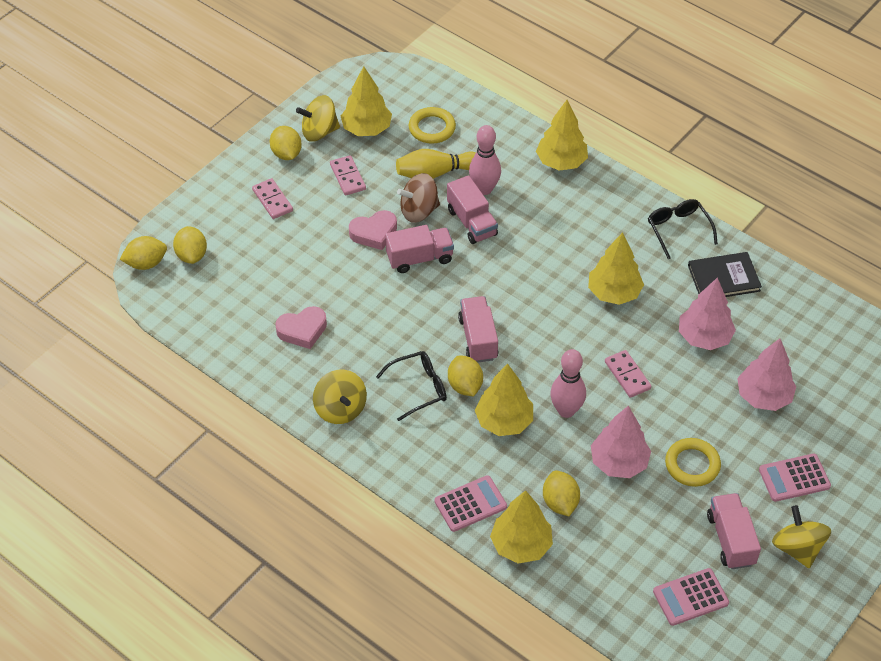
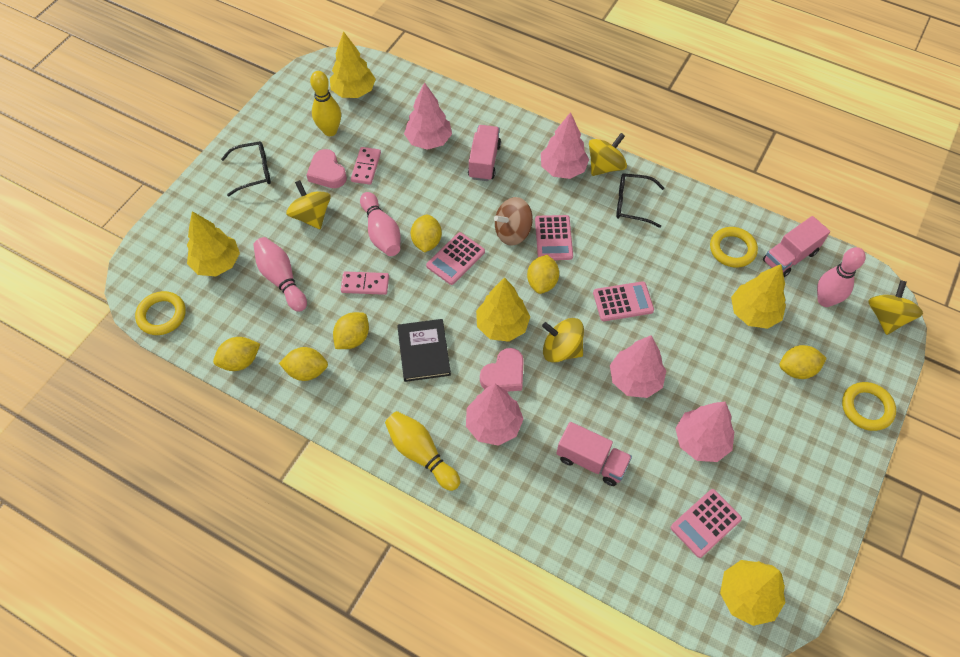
pink bowling pin: [469,125,501,195] [550,349,586,418] = 2 -> [253,237,307,312] [360,192,401,256] [817,247,866,307] = 3
pink calculator: [435,475,507,532] [653,568,729,626] [759,454,831,502] = 3 -> [426,232,485,285] [535,215,573,260] [593,281,654,321] [671,489,742,558] = 4
pink domino: [252,178,293,219] [330,155,366,195] [605,350,651,398] = 3 -> [341,271,389,295] [351,147,381,185] = 2
pink tree: [591,406,651,478] [679,277,736,350] [737,338,797,411] = 3 -> [404,82,452,150] [466,384,523,446] [541,112,589,179] [610,335,666,398] [675,402,734,462] = 5
pink truck: [385,225,454,273] [447,175,498,244] [458,296,499,362] [707,493,761,569] = 4 -> [468,125,501,181] [556,422,632,486] [763,216,830,277] = 3
yellow bowling pin: [396,149,476,179] = 1 -> [310,71,341,136] [385,411,460,491] = 2
yellow lemon: [120,236,167,270] [173,226,207,264] [270,126,302,160] [448,355,483,396] [543,471,580,516] = 5 -> [213,337,260,371] [279,347,328,381] [333,312,369,349] [411,215,442,253] [527,255,559,294] [779,345,827,379] = 6
yellow ring: [409,107,456,144] [665,438,721,487] = 2 -> [135,291,186,335] [710,227,758,268] [842,382,896,431] = 3
yellow spinning top: [296,95,340,142] [313,370,367,424] [772,505,831,568] = 3 -> [286,180,331,229] [542,318,584,363] [589,133,627,176] [868,280,923,335] = 4

